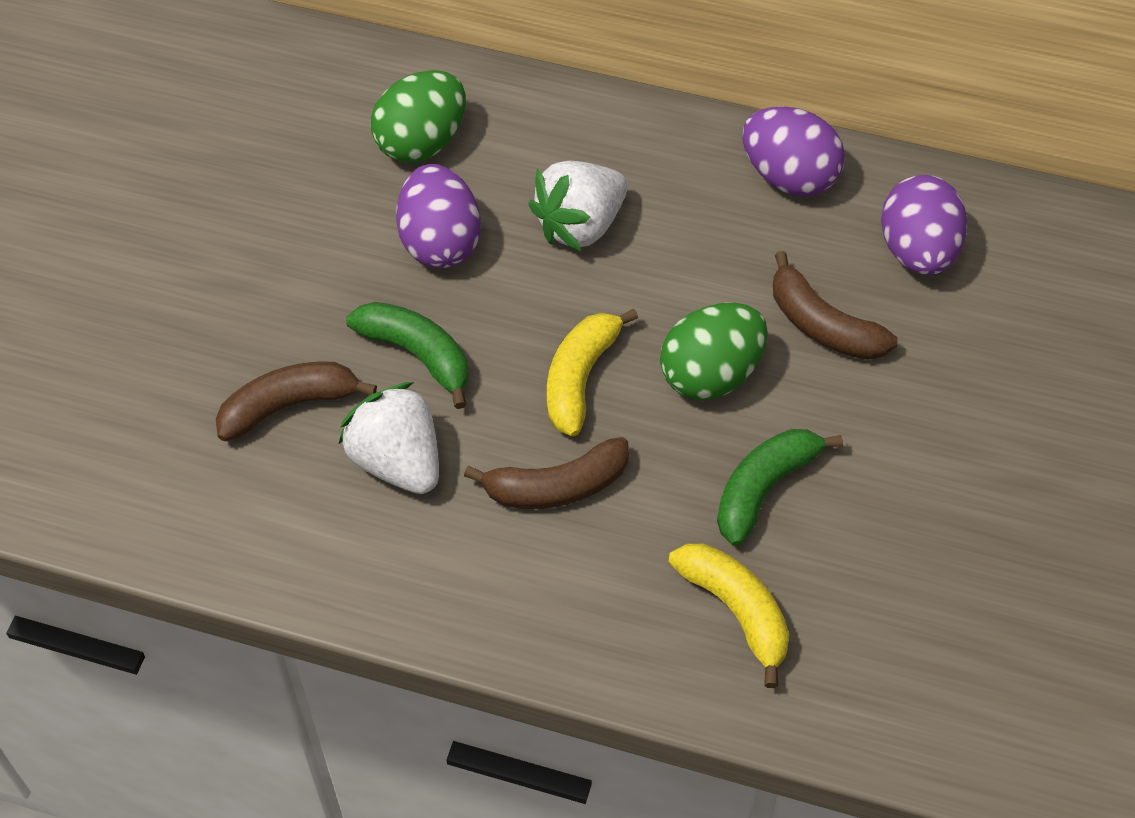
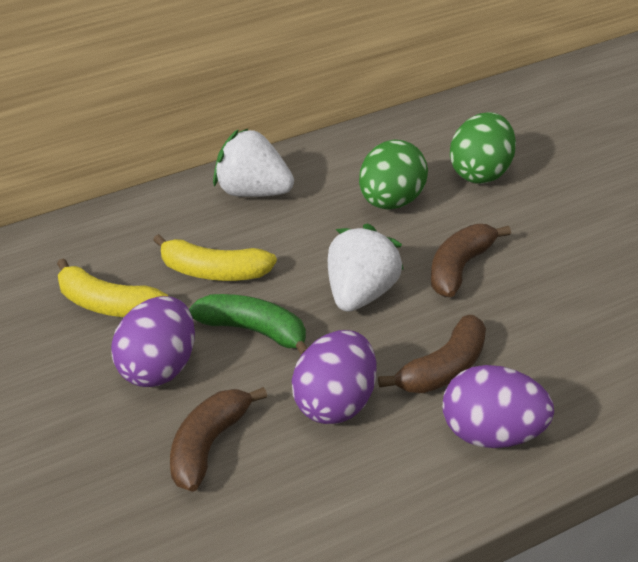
green banana: [346,302,469,409] [717,429,843,546] = 2 -> [189,294,308,355] = 1

